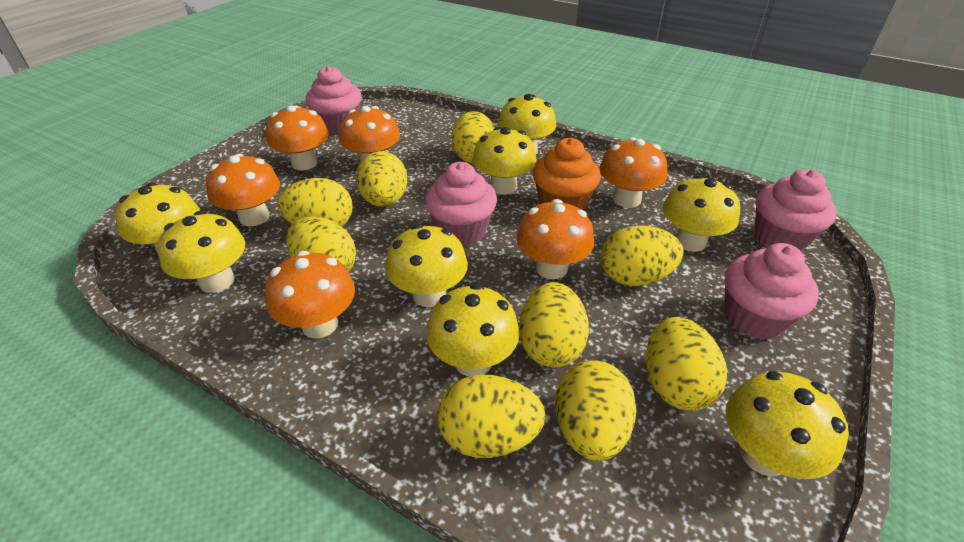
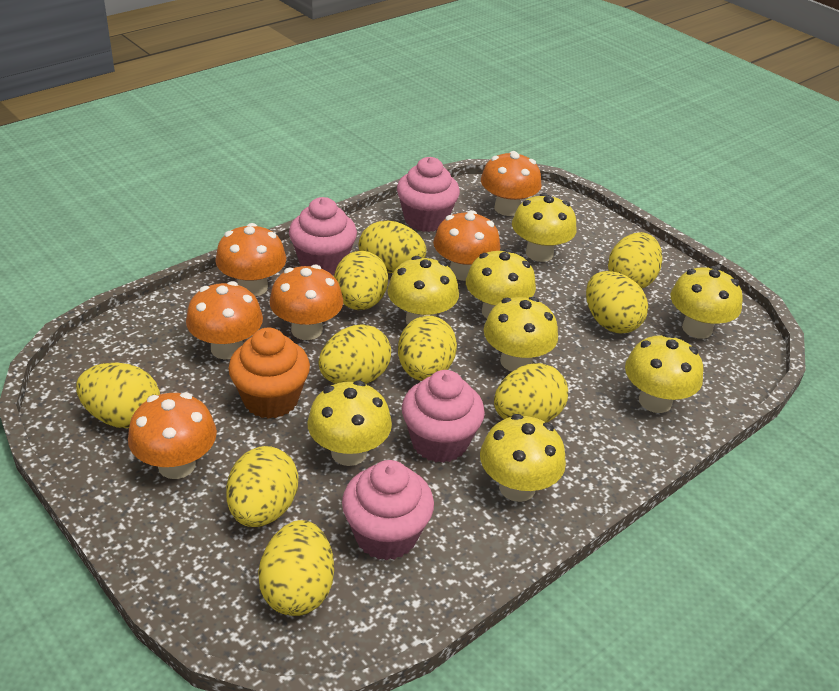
yellow egg: [277,178,353,227] [286,216,356,272] [356,151,407,207] [437,375,546,458] [451,111,495,163] [519,282,589,367] [555,360,636,461] [601,225,684,286] [646,317,727,410] = 9 -> [76,363,160,428] [226,446,298,527] [258,520,334,616] [318,324,391,384] [334,251,388,310] [359,221,427,273] [398,316,457,381] [494,363,568,422] [586,271,648,333] [608,232,663,288] = 10

